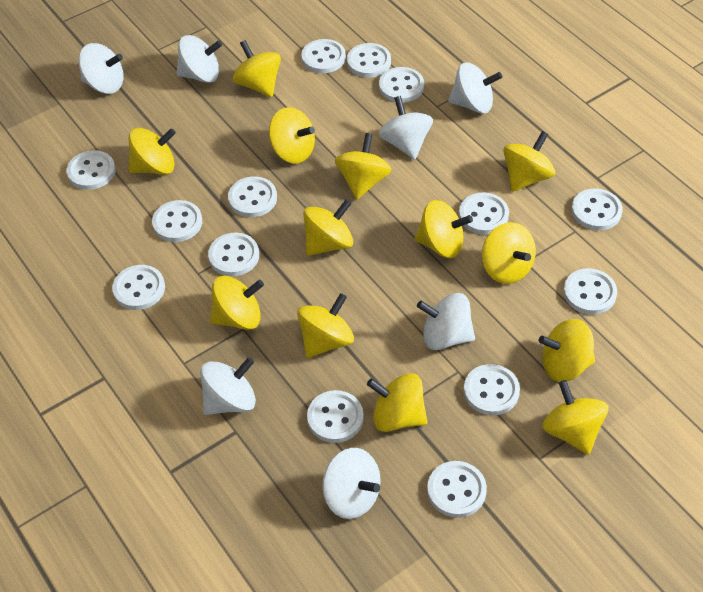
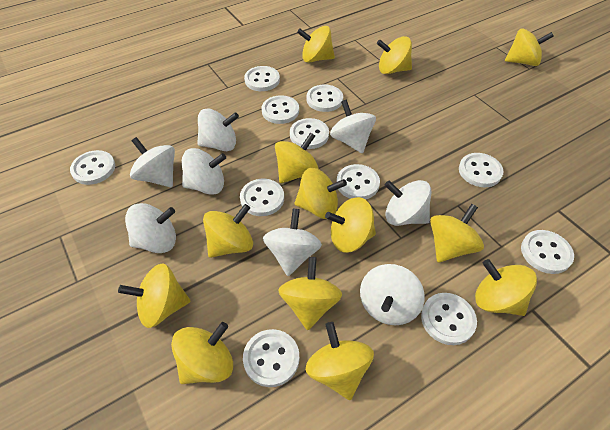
white button: [66,150,116,190] [112,265,165,310] [152,200,202,242] [208,233,259,276] [228,176,277,217] [301,39,346,73] [307,390,364,443] [347,43,391,78] [379,67,424,103] [427,461,487,518] [459,193,509,235] [464,364,520,415] [563,268,617,315] [571,188,623,230] = 14 -> [70,150,115,185] [240,179,284,216] [243,329,300,387] [244,66,280,91] [262,95,299,124] [290,118,329,149] [306,84,343,112] [337,164,380,200] [421,293,477,345] [459,153,504,187] [521,230,574,274] = 11
white spinning top: [78,43,124,94] [176,35,222,83] [200,357,256,415] [322,448,381,519] [379,96,433,160] [417,293,475,350] [448,63,502,114] = 7 -> [125,203,176,253] [130,137,175,187] [182,148,226,195] [197,108,239,151] [263,208,322,276] [330,100,376,154] [360,264,425,325] [385,180,431,226] = 8

